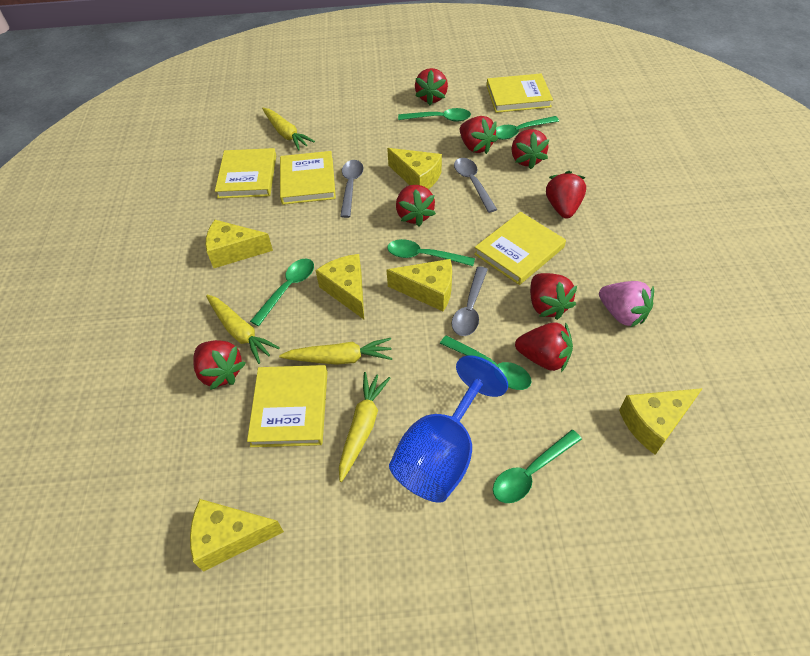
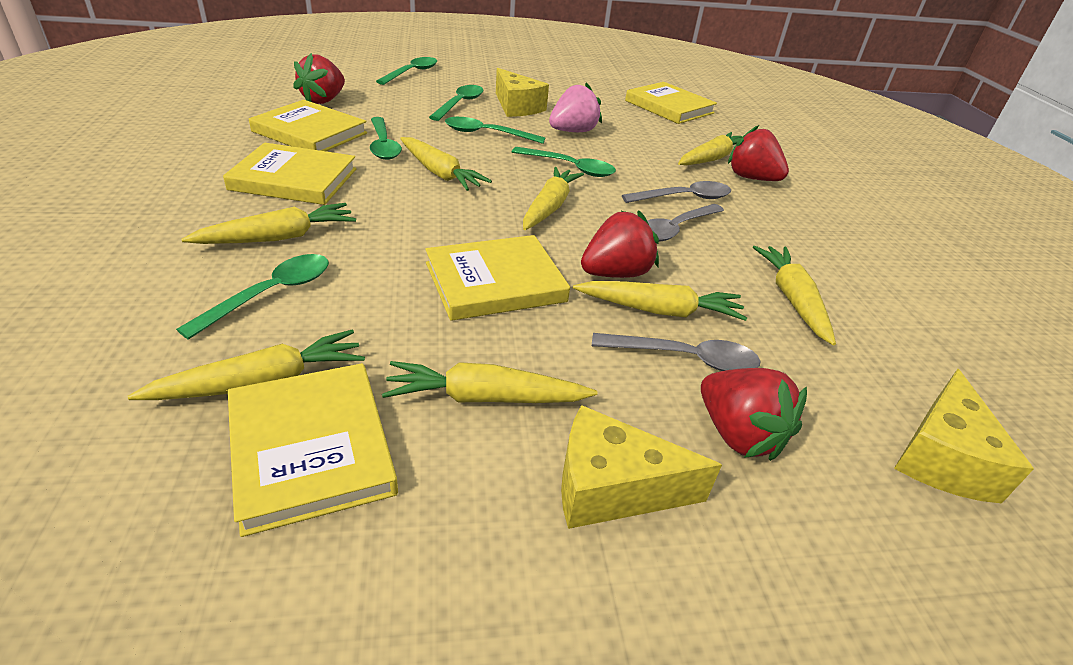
blue goblet: [389,355,508,503] = 1 -> none = 0
red strawberry: [193,340,246,390] [396,185,436,226] [415,68,448,105] [460,116,498,154] [512,129,549,169] [515,322,573,372] [530,273,577,320] [546,171,586,219] = 8 -> [293,53,345,104] [581,210,659,278] [701,368,807,461] [728,125,789,181] = 4
yellow carrot: [206,295,280,364] [262,108,315,150] [279,338,392,365] [339,372,390,482] = 4 -> [127,330,365,400] [181,203,356,244] [382,361,597,403] [400,137,492,191] [523,167,584,230] [573,281,747,321] [678,132,742,165] [753,246,836,345] = 8
yellow cheese: [190,499,284,572] [206,220,273,268] [315,254,364,319] [387,148,442,189] [387,259,452,311] [619,388,703,455] = 6 -> [496,68,549,117] [561,405,722,529] [894,369,1034,503] = 3

